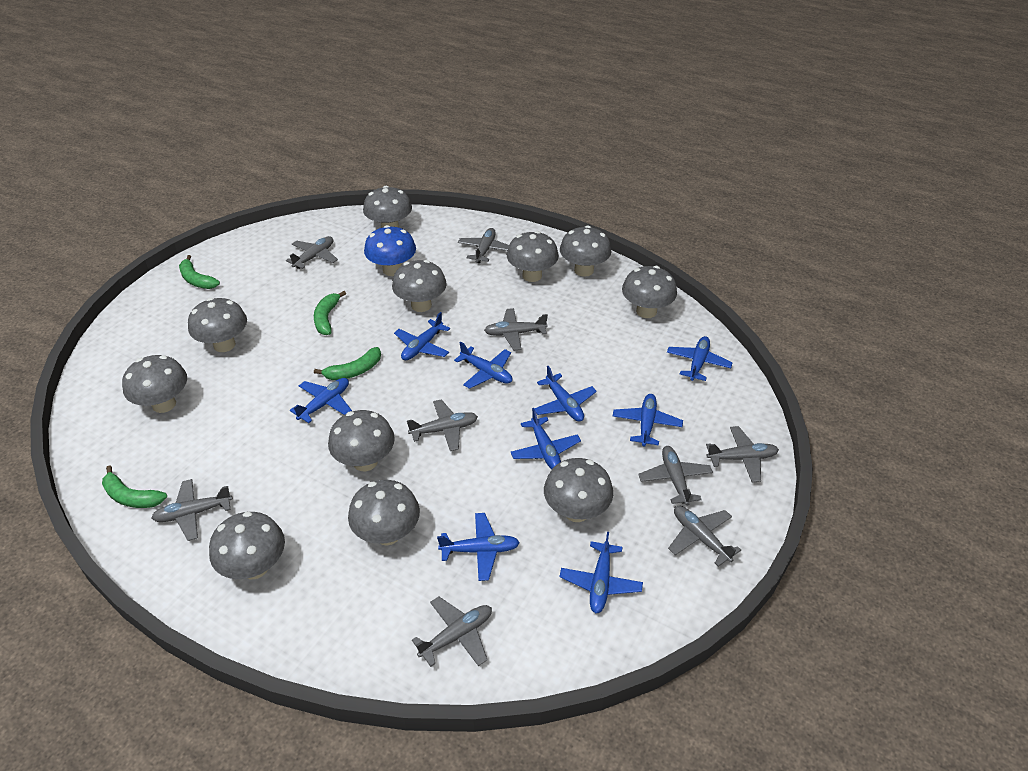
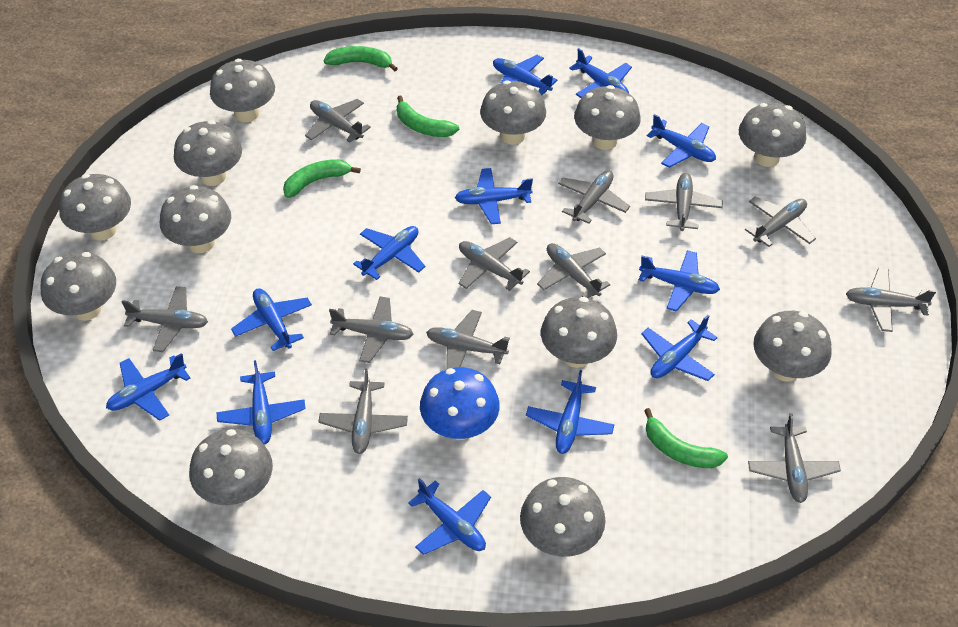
blue plane: [290,378,352,423] [394,312,450,361] [437,513,520,581] [454,342,512,389] [511,408,581,469] [534,366,597,422] [559,532,643,613] [613,394,683,447] [667,336,733,381] = 9 -> [106,353,190,421] [216,360,306,444] [231,288,312,351] [353,226,425,280] [408,478,491,555] [455,168,533,224] [493,55,557,96] [526,370,615,454] [569,48,632,98] [639,250,720,312] [641,315,718,381] [647,114,716,168] = 12
grey mushroom: [122,355,187,413] [188,298,247,352] [209,511,285,579] [328,410,395,471] [348,480,420,545] [363,186,412,228] [392,260,447,312] [507,231,559,282] [544,458,613,522] [560,225,612,277] [622,266,677,318] = 11 -> [40,251,116,321] [59,174,131,240] [160,185,231,253] [174,120,242,186] [189,429,273,505] [210,59,275,122] [480,81,546,144] [520,477,606,557] [541,297,617,368] [574,85,641,150] [739,103,806,167] [754,311,832,382] = 12
grey plane: [151,479,233,541] [286,236,338,269] [407,399,478,451] [412,597,492,667] [458,228,509,263] [484,308,548,350] [638,446,713,506] [668,506,741,567] [706,426,779,482] = 9 -> [122,286,208,352] [305,99,371,143] [319,368,408,454] [329,296,414,363] [426,310,510,369] [459,237,530,291] [537,243,610,298] [558,170,630,224] [645,173,723,231] [745,196,816,247] [748,413,841,503] [846,268,936,332] = 12

